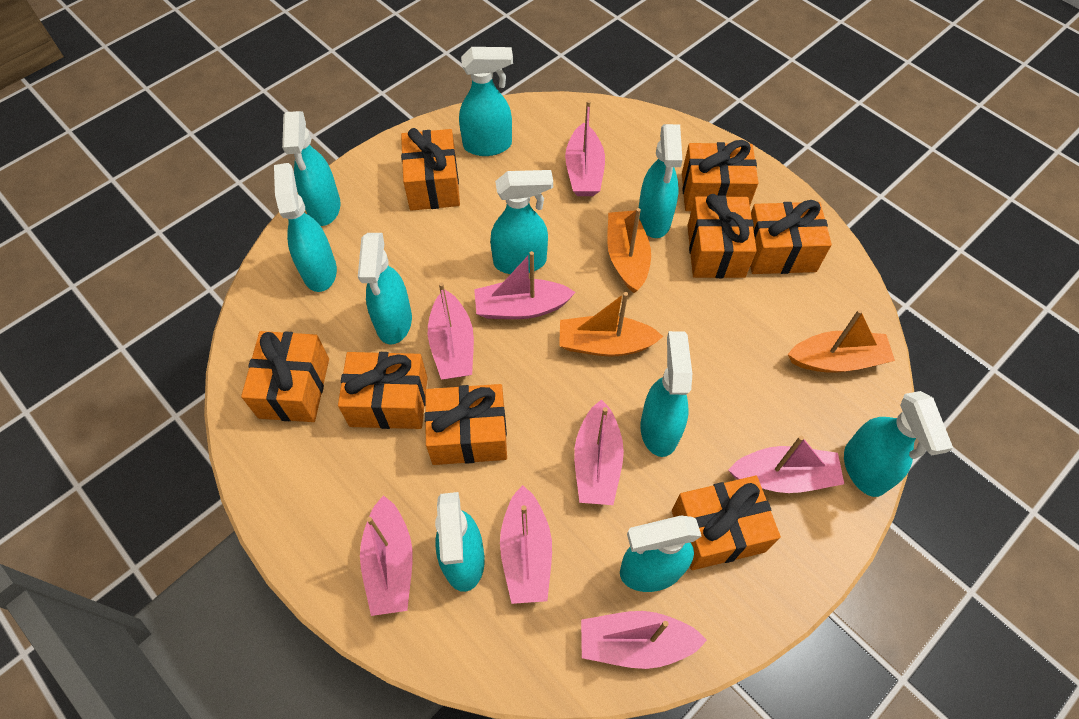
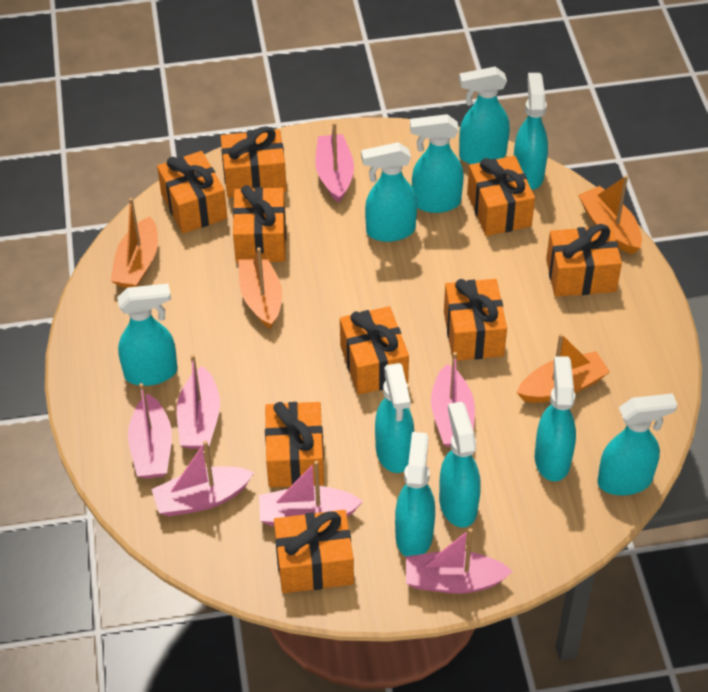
orange boat: [559,292,663,356] [607,208,651,293] [788,309,895,373] = 3 -> [111,198,158,288] [238,247,282,329] [517,333,610,403] [578,175,642,254] = 4
orange gift: [241,331,329,422] [338,352,427,429] [401,128,460,211] [424,384,507,465] [672,476,781,570] [682,140,758,211] [687,194,757,278] [750,200,832,274] = 8 -> [157,151,227,234] [220,126,287,198] [233,185,286,263] [265,402,324,488] [274,510,354,593] [340,306,409,395] [444,279,507,361] [467,156,535,236] [546,224,622,297] = 9
pink boat: [360,495,413,616] [428,282,474,380] [474,251,576,319] [500,485,552,604] [565,100,605,196] [574,399,624,505] [581,611,707,669] [728,436,844,493] = 8 -> [128,383,172,478] [151,441,254,517] [177,354,220,449] [259,460,363,526] [315,122,354,203] [406,528,513,594] [431,352,475,447] = 7

